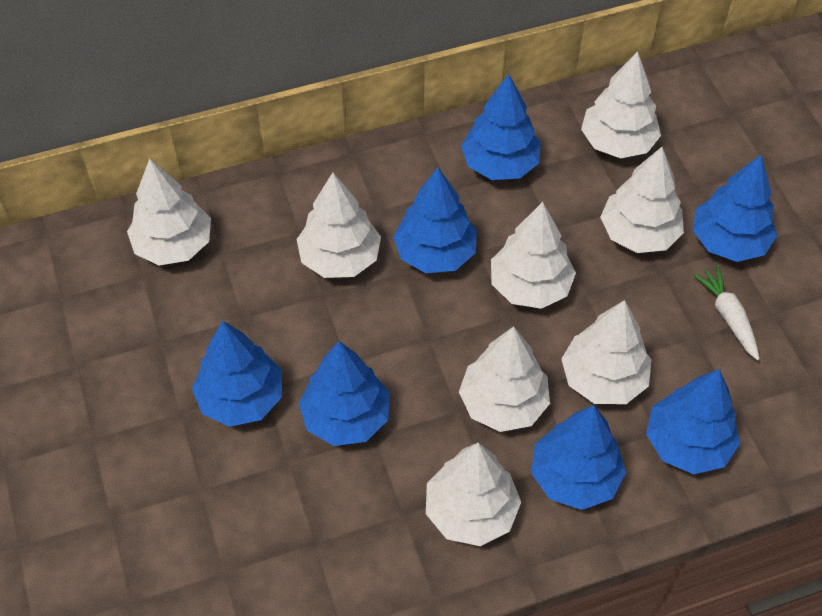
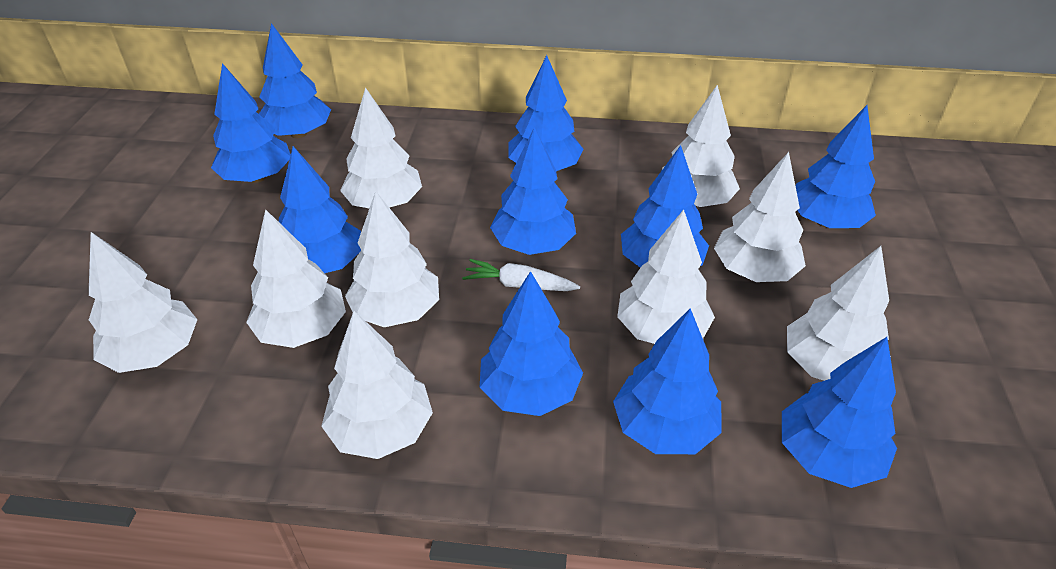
blue tree: [192,321,282,427] [298,341,390,446] [393,167,477,273] [461,74,541,180] [531,405,626,510] [646,369,740,474] [693,154,778,262] = 7 -> [211,63,291,183] [259,23,331,138] [279,146,361,273] [479,271,583,416] [490,127,576,255] [508,55,584,171] [613,308,721,454] [621,145,709,268] [782,337,897,488] [795,105,876,228] = 10
white tree: [127,159,211,265] [297,172,381,278] [426,443,521,546] [459,326,550,432] [491,202,576,309] [561,300,651,404] [581,51,661,158] [600,147,684,253] = 8 -> [89,232,198,373] [246,209,346,348] [321,311,433,459] [340,87,422,208] [345,191,439,327] [617,209,715,344] [662,85,740,207] [714,152,806,282] [787,246,891,381] = 9

